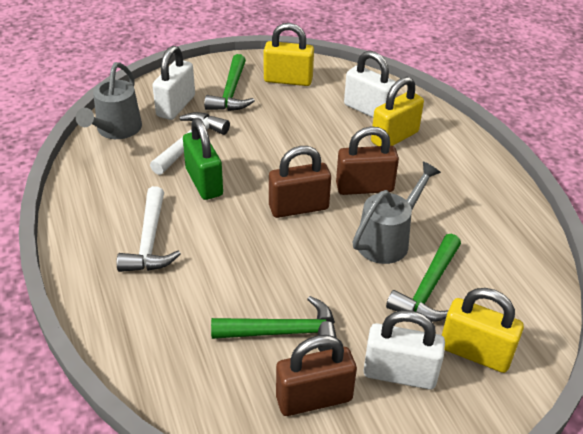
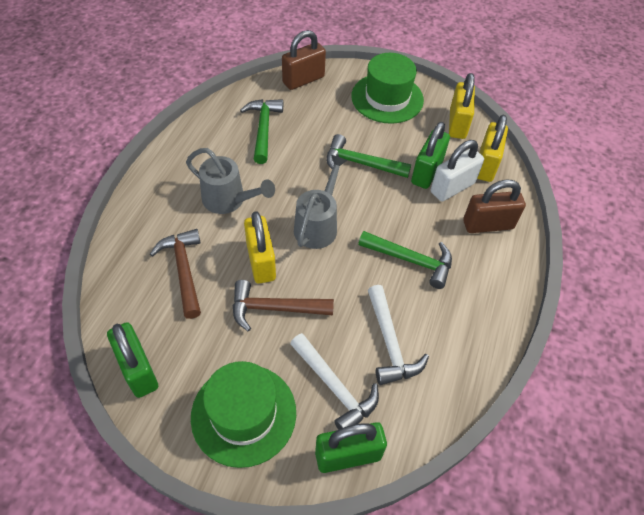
brown hammer: none = 0 -> [150,229,201,319] [233,280,334,332] = 2
brown padlock: [269,146,331,218] [276,335,357,416] [336,126,399,195] = 3 -> [282,30,326,90] [463,180,526,233] = 2
green hat: none = 0 -> [191,361,296,468] [351,53,424,124] = 2
green padlock: [183,118,223,200] = 1 -> [107,322,158,398] [315,422,387,473] [411,122,450,189] = 3
white padlock: [152,46,195,120] [344,51,396,118] [363,310,445,390] = 3 -> [431,140,484,201] = 1

